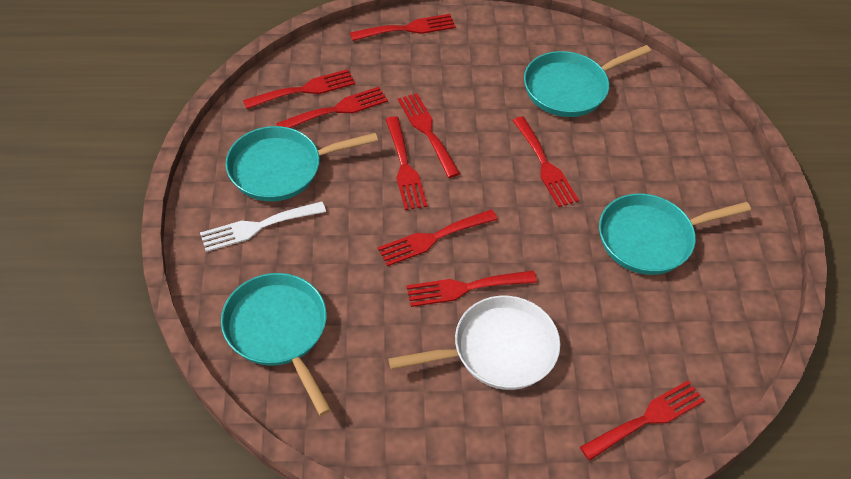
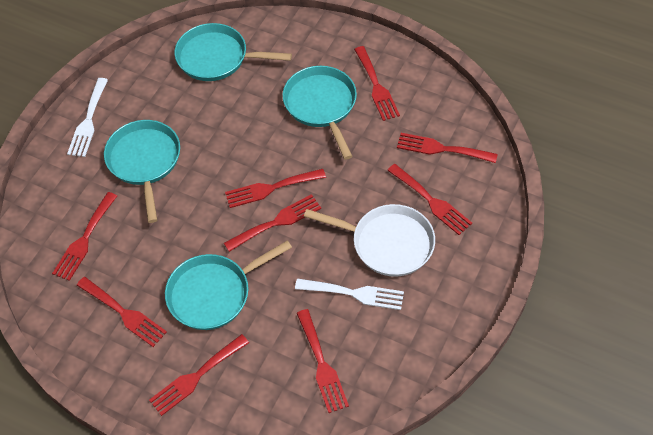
white fork: [200,201,326,252] = 1 -> [67,78,108,157] [295,278,404,310] = 2

